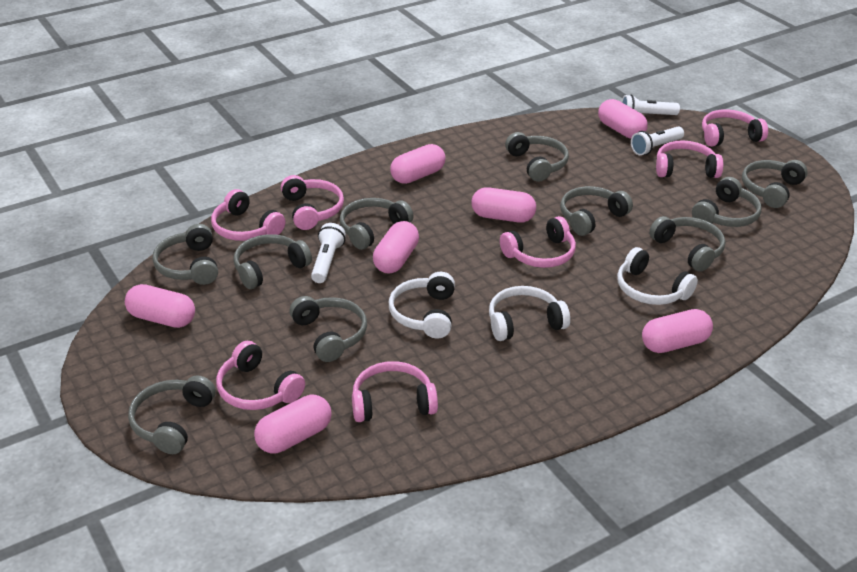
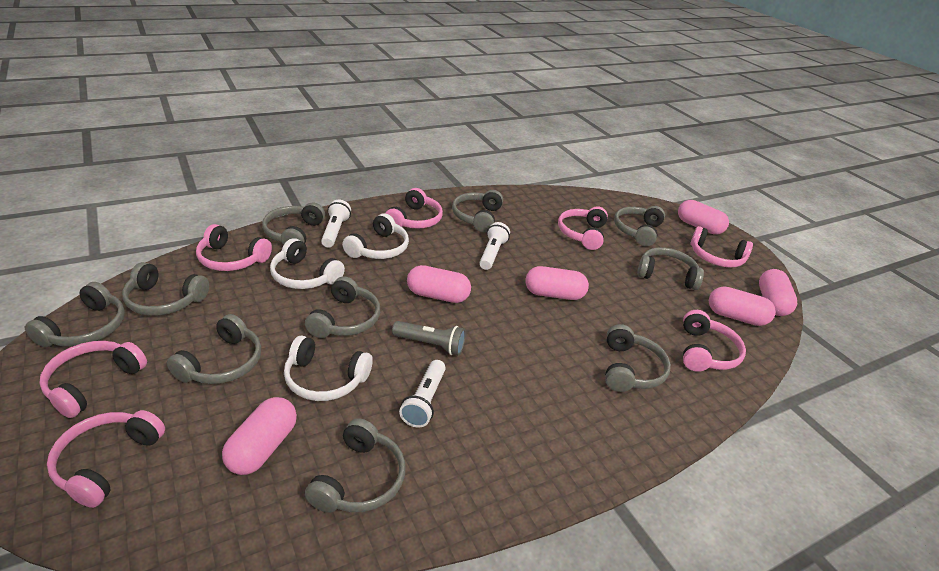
grey flashlight: none = 0 -> [392,321,466,356] = 1
pink capsule: [125,284,195,328] [254,395,332,453] [373,221,419,274] [390,144,446,184] [471,187,536,223] [598,99,648,139] [642,309,713,353] = 7 -> [222,397,297,475] [407,265,471,303] [526,266,589,300] [678,200,729,235] [709,286,776,326] [759,269,797,316] = 6

